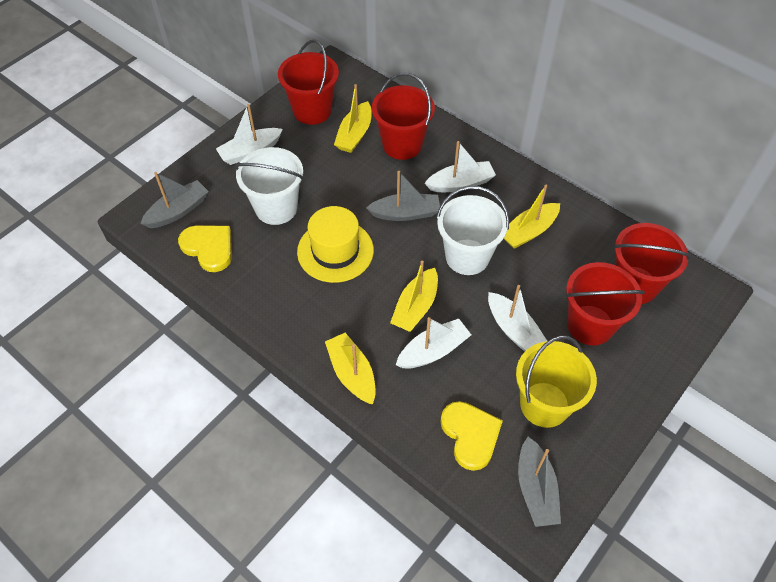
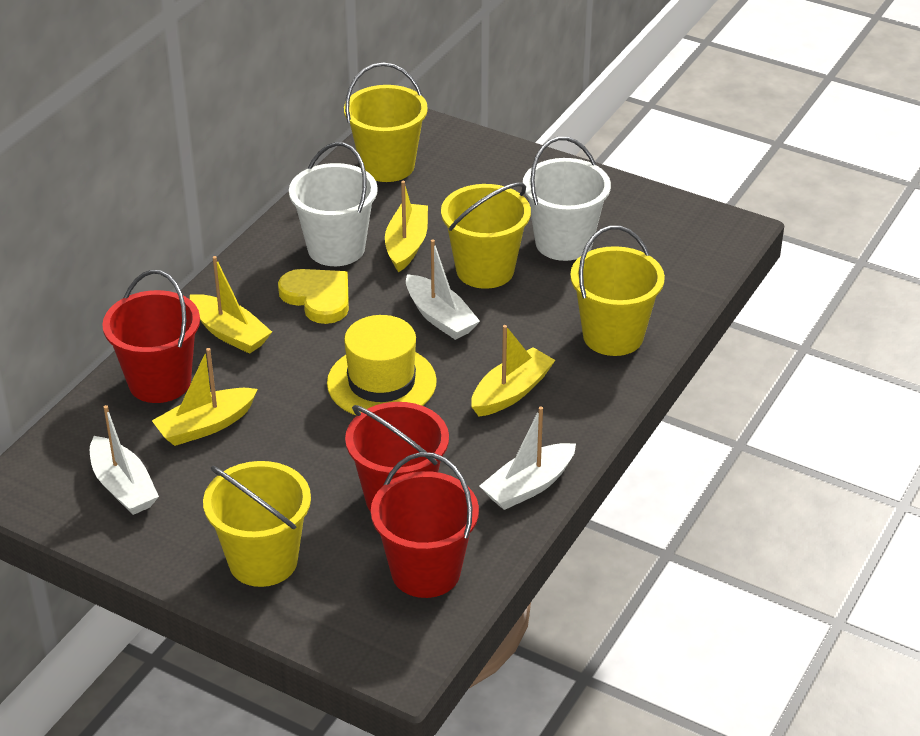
grey boat: [140,172,209,228] [366,171,440,221] [518,437,561,527] = 3 -> none = 0
red bucket: [278,40,339,125] [372,73,435,160] [565,262,645,346] [613,223,691,304] = 4 -> [102,270,200,403] [345,402,449,512] [371,452,479,598] = 3
white boat: [216,104,283,165] [396,317,471,369] [425,141,496,192] [488,285,547,352] = 4 -> [90,405,159,515] [406,239,480,340] [479,406,576,510] = 3
yellow bucket: [516,335,597,428] = 1 -> [203,461,311,587] [344,63,428,182] [441,182,531,289] [570,226,665,356] = 4
yellow heart: [178,226,232,272] [440,401,503,471] = 2 -> [278,269,349,324] = 1

